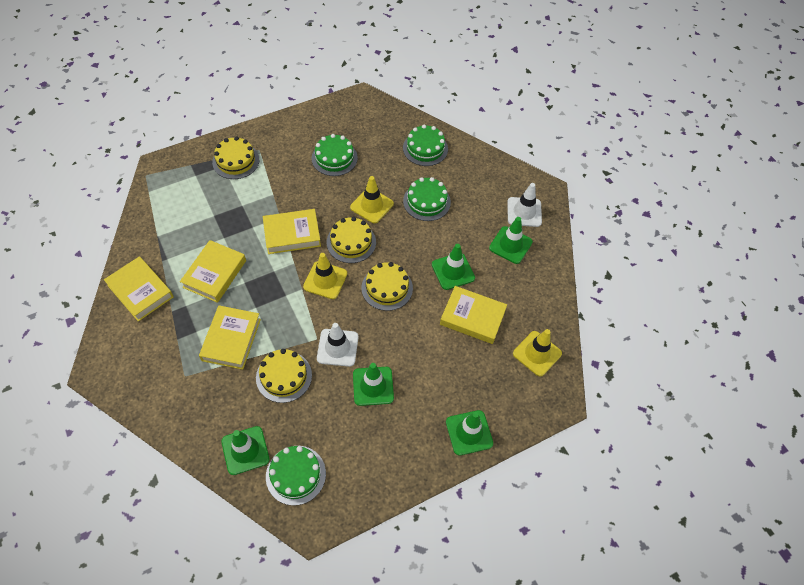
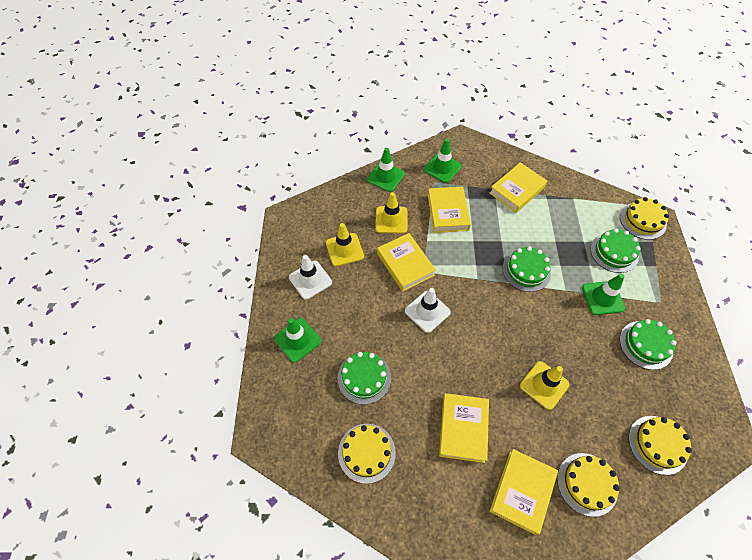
green traffic cone: [221,426,270,475] [353,363,394,406] [432,244,475,290] [446,410,493,456] [489,217,533,264] = 5 -> [274,318,321,362] [367,148,405,192] [424,139,462,183] [582,274,625,315] = 4

